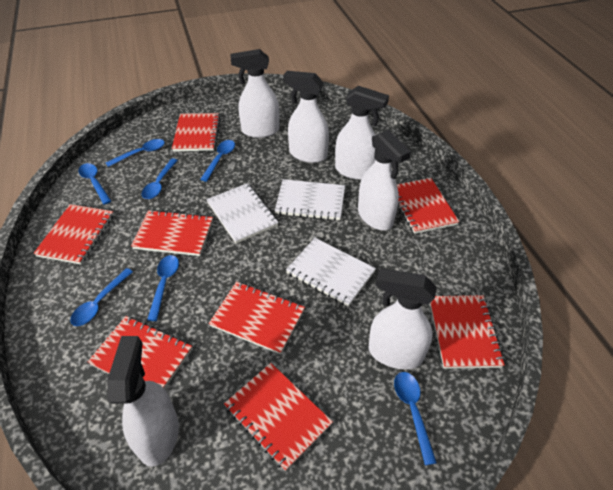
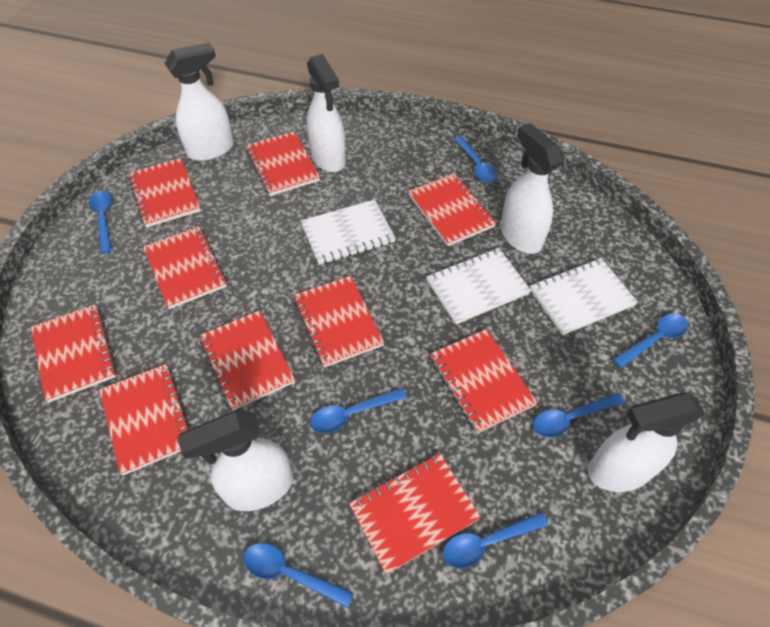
red notebook: [33,204,114,264] [87,316,192,389] [131,210,213,256] [172,113,220,151] [209,282,305,354] [224,363,333,471] [397,178,459,234] [430,295,505,369] = 8 -> [31,304,116,403] [99,364,191,475] [128,158,201,228] [143,226,227,309] [200,310,295,411] [246,131,320,196] [294,276,384,367] [349,454,481,574] [408,173,496,246] [431,329,538,433] = 10
white spray bottle: [107,336,179,467] [231,49,279,138] [283,71,329,163] [335,86,389,180] [358,130,411,230] [369,268,437,369] = 6 -> [165,43,234,161] [177,411,293,511] [307,54,346,172] [500,123,562,254] [588,392,705,492] = 5

